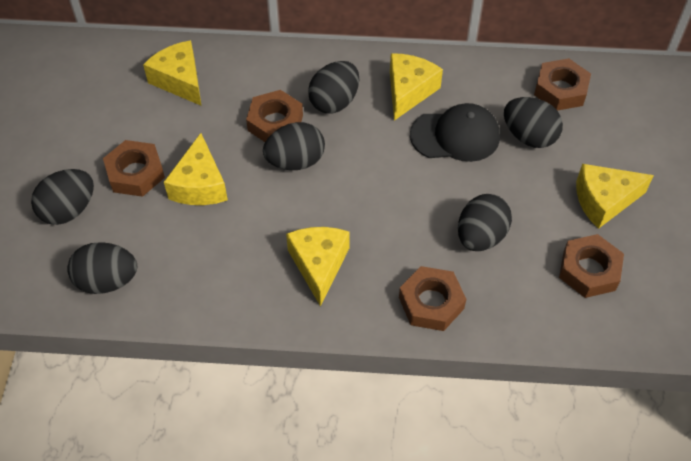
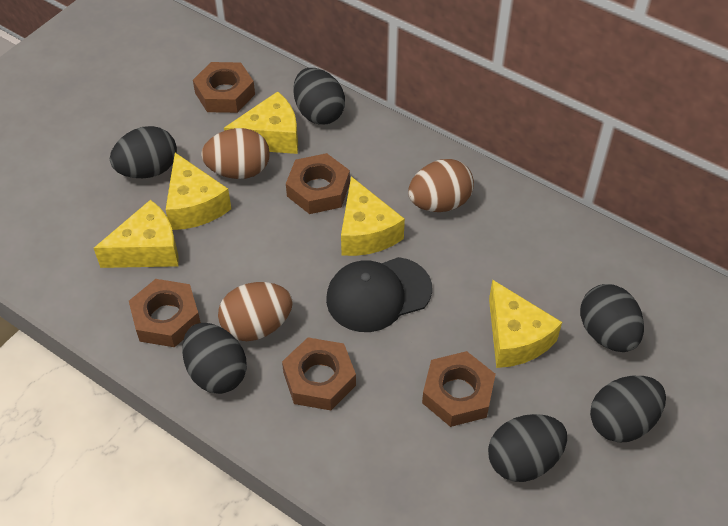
brown egg: none = 0 -> [201,128,270,179] [218,282,293,341] [408,159,474,212] = 3

